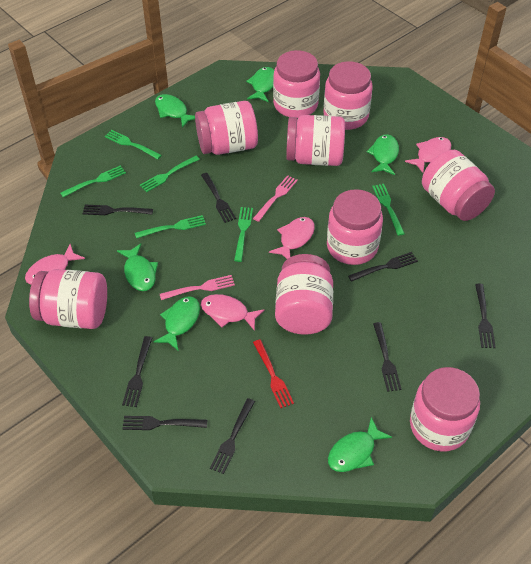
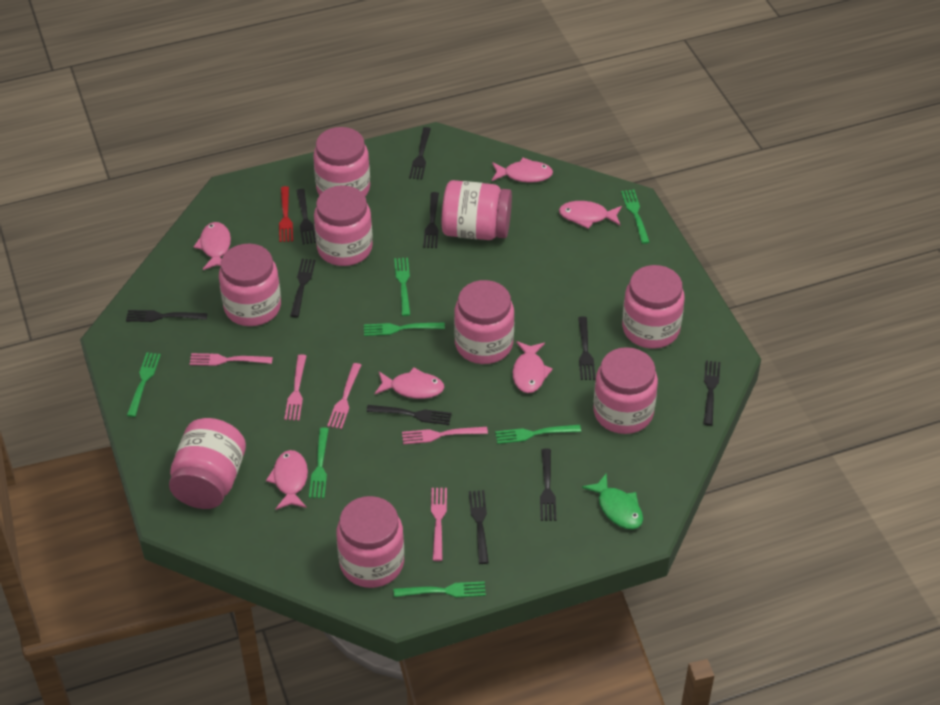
black fork: [82,205,153,215] [122,336,152,407] [122,416,207,430] [201,173,236,223] [210,398,255,474] [348,252,418,282] [373,322,402,392] [475,284,496,348] = 8 -> [126,310,208,322] [290,259,316,317] [296,189,316,244] [367,405,452,425] [409,127,431,179] [423,192,439,248] [469,490,489,564] [540,449,556,521] [578,316,595,380] [703,361,720,426] = 10
green fish: [117,243,158,291] [154,296,200,351] [155,94,195,128] [246,67,274,102] [328,417,392,472] [367,134,399,175] = 6 -> [582,474,643,529] = 1
green fork: [60,165,126,197] [105,130,162,159] [135,215,206,238] [140,156,200,192] [234,207,253,262] [372,184,405,236] = 6 -> [127,352,161,417] [309,428,329,498] [364,323,445,336] [393,581,486,598] [394,258,410,316] [495,425,581,444] [621,189,650,244] = 7
pink fish: [25,244,85,284] [201,294,265,331] [269,217,315,259] [405,137,451,173] = 4 -> [194,222,231,270] [266,450,308,510] [375,367,445,399] [492,158,553,183] [513,341,553,393] [559,201,622,229] = 6
pink fork: [160,275,235,300] [253,175,298,222] = 2 -> [189,353,273,366] [284,354,306,421] [327,363,361,429] [402,427,488,444] [431,488,447,561] = 5

